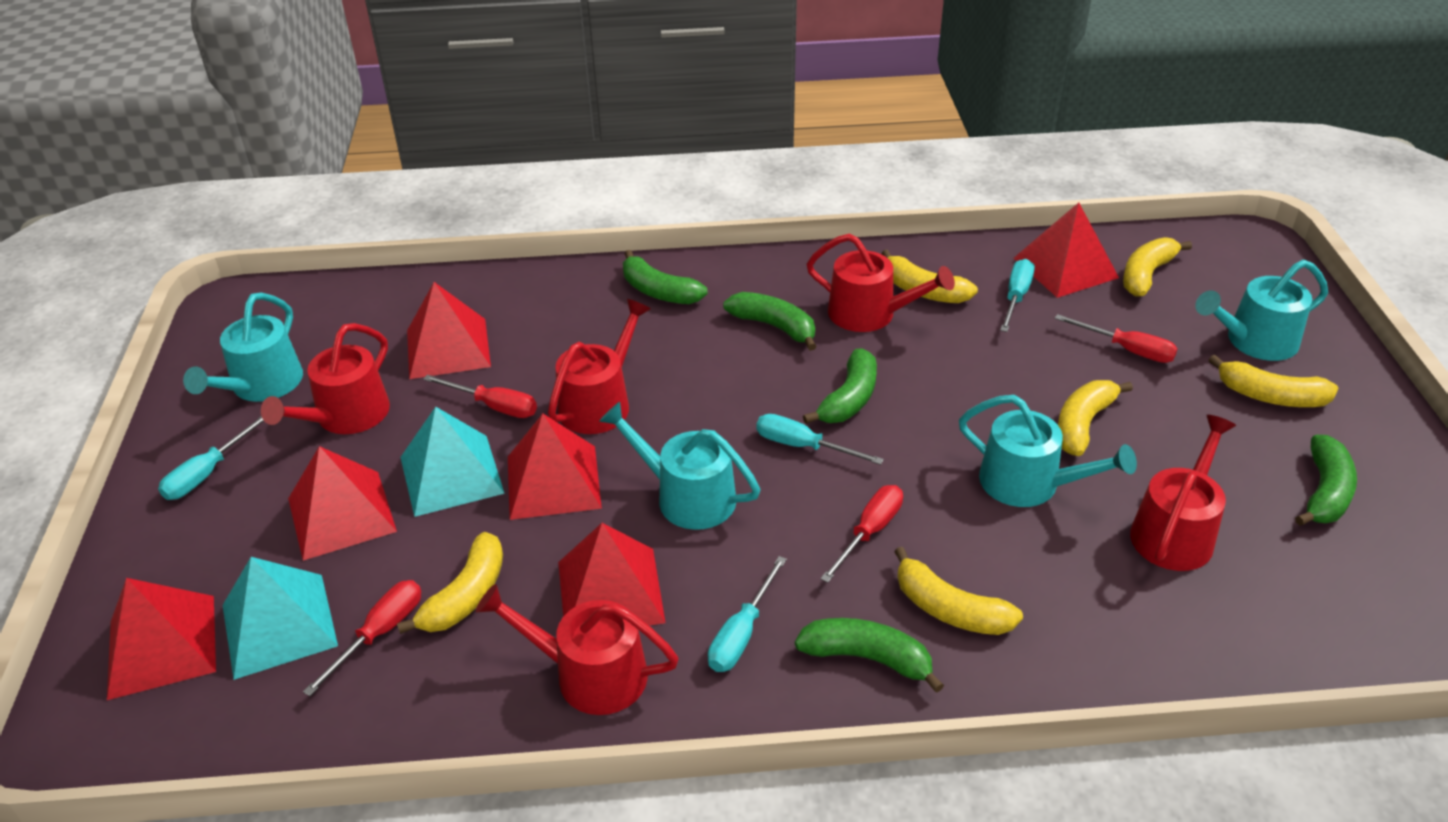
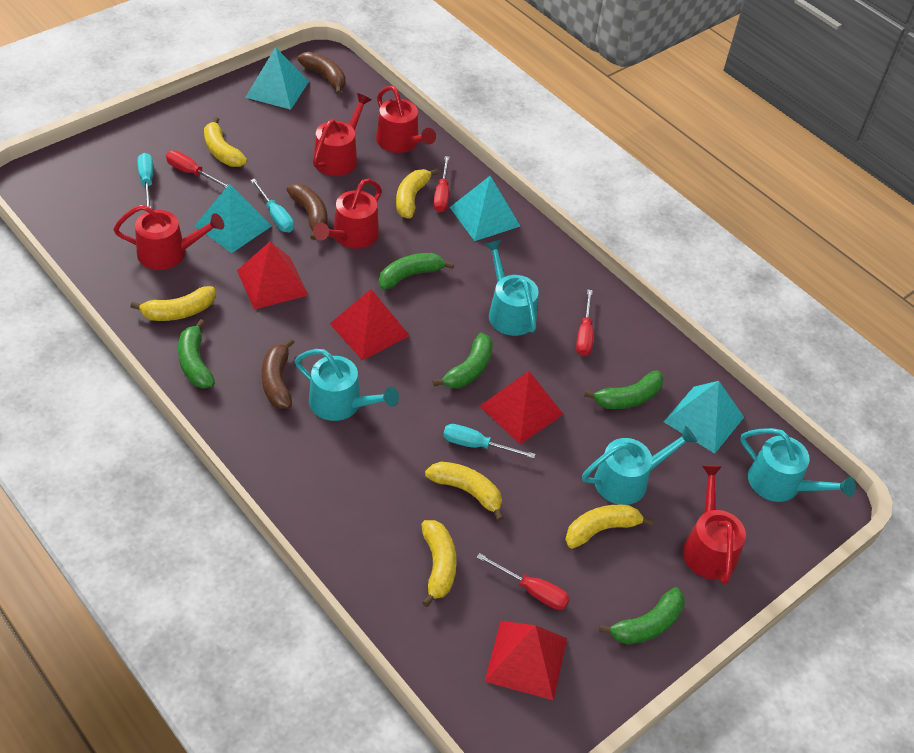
brown banana: none = 0 -> [262,338,294,408] [287,184,328,240] [297,52,345,95] = 3
red pyramid: [107,578,216,700] [288,446,397,561] [407,282,491,379] [508,414,602,520] [558,523,665,625] [1013,202,1119,298] = 6 -> [237,241,309,309] [330,289,410,360] [480,371,564,444] [485,621,567,700] = 4
turquoise pyramid: [222,557,338,680] [400,407,505,517] = 2 -> [195,184,272,253] [245,47,309,110] [450,176,520,241] [664,381,744,454] = 4
turquoise screwdriver: [158,416,264,500] [708,556,787,672] [756,414,884,465] [1000,259,1035,332] = 4 -> [138,153,153,208] [250,179,294,232] [443,424,535,459] = 3

